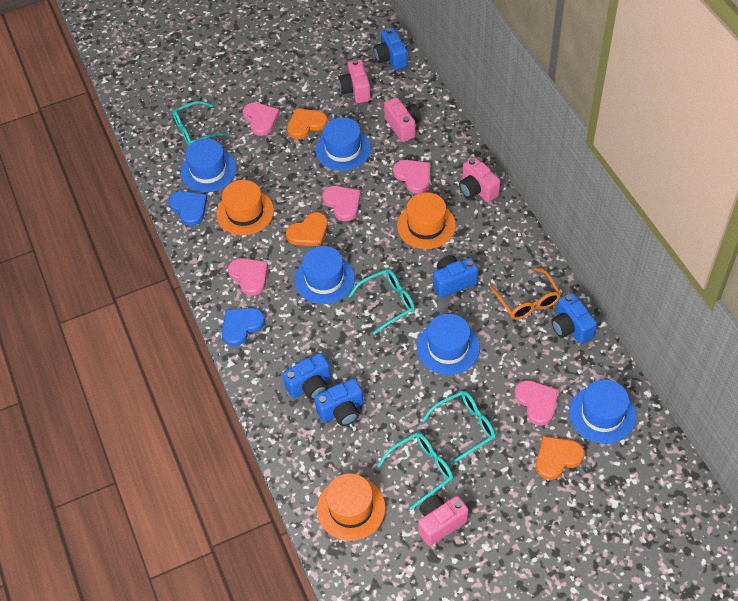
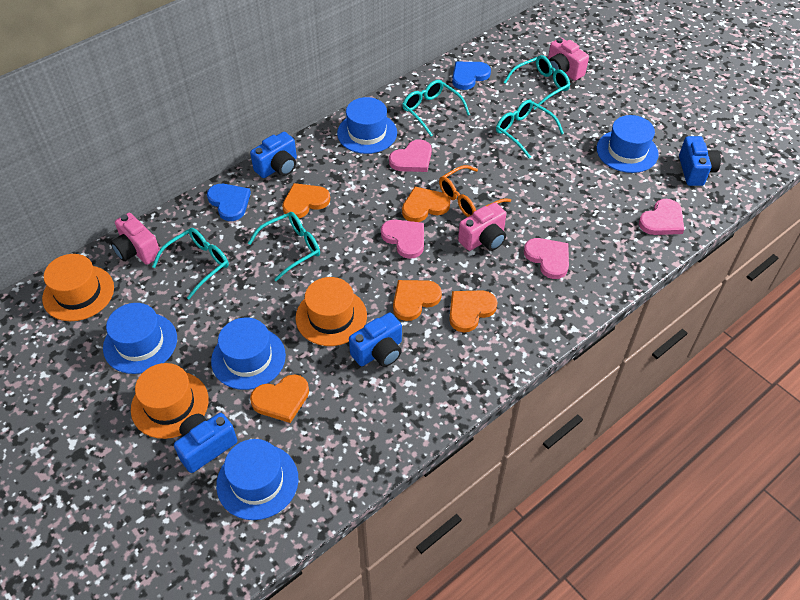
blue camera: [282,353,331,400] [314,379,363,426] [374,28,408,70] [433,255,478,298] [551,293,597,344] = 5 -> [174,413,237,473] [250,132,297,178] [349,312,402,367] [679,136,721,186] = 4
orange heart: [286,212,328,246] [287,108,327,139] [536,436,585,480] = 3 -> [250,374,309,423] [282,183,330,218] [393,280,442,321] [402,187,450,222] [449,291,497,332] = 5
pink camera: [338,59,371,103] [384,97,421,142] [418,495,468,546] [459,157,500,202] = 4 -> [111,213,161,265] [458,203,506,251] [548,38,589,81] = 3
pink heart: [228,258,268,296] [243,103,279,136] [322,186,361,221] [393,160,430,194] [514,380,559,426] = 5 -> [381,220,424,259] [389,139,432,172] [524,238,569,279] [639,199,684,235] = 4
turquoise glasses: [172,101,230,146] [348,269,415,335] [377,432,453,510] [422,391,495,465] = 4 -> [152,228,229,299] [248,212,320,281] [402,80,470,136] [496,99,564,158] [503,55,570,109] = 5

